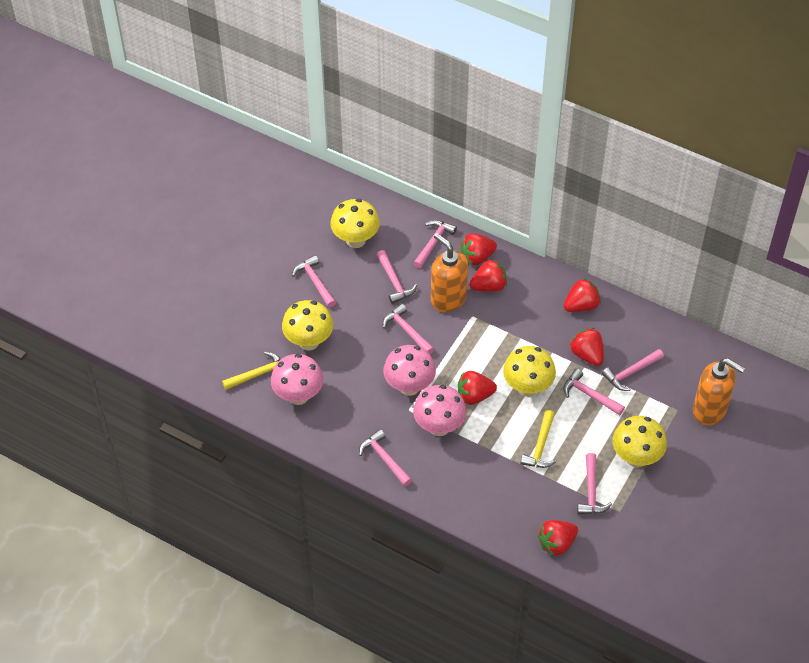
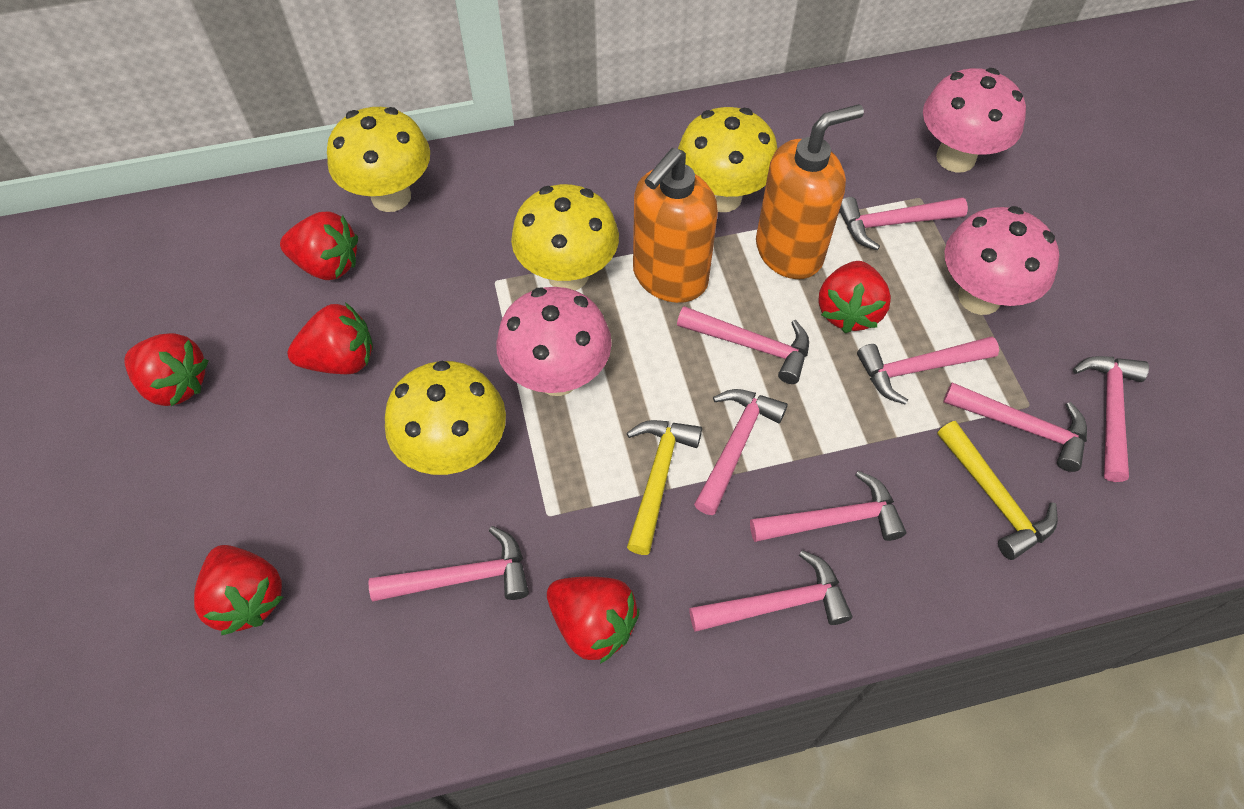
pink hammer: [292,255,336,308] [359,429,412,487] [377,250,417,304] [383,304,434,354] [413,220,457,268] [563,369,625,415] [577,453,612,514] [602,349,664,391] = 8 -> [368,526,529,601] [677,306,809,384] [689,550,853,632] [694,389,788,515] [750,471,906,542] [839,197,968,250] [857,336,999,405] [943,382,1087,472] [1073,356,1149,482] = 9

